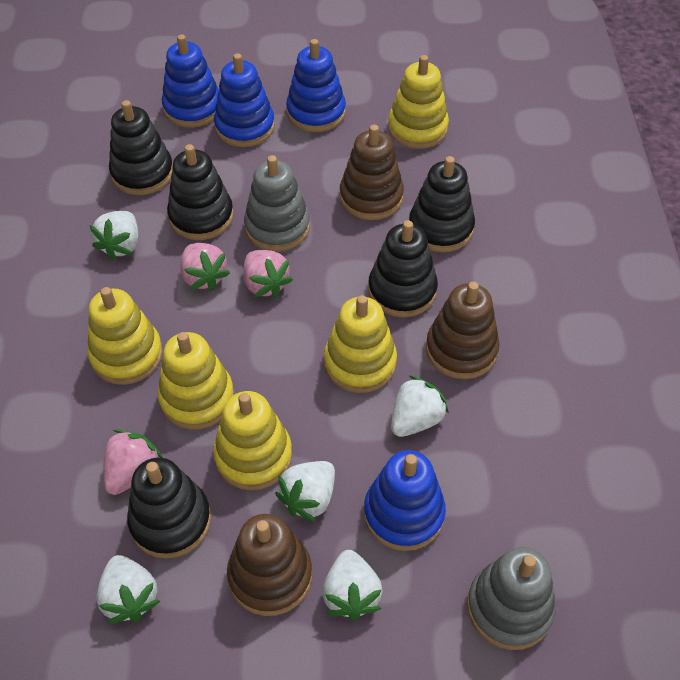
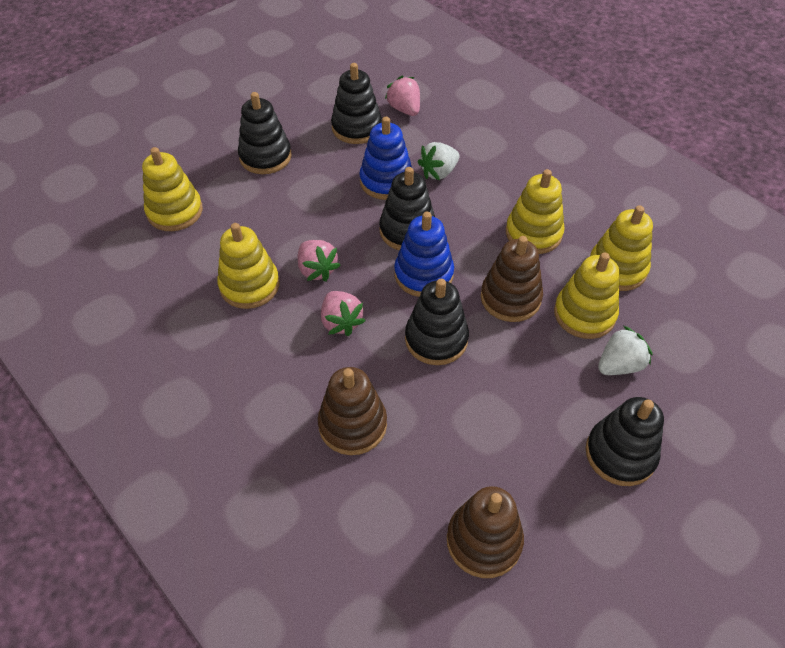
blue stacking toy: [162,34,219,128] [214,53,275,147] [286,39,346,132] [364,450,446,551] = 4 -> [359,117,412,200] [394,212,454,297] = 2
grey stacking toy: [244,155,310,252] [467,547,556,650] = 2 -> none = 0
white strawberry: [89,211,138,260] [96,555,160,624] [275,461,335,522] [322,550,383,621] [391,375,449,437] = 5 -> [418,142,459,180] [598,326,652,375] = 2

